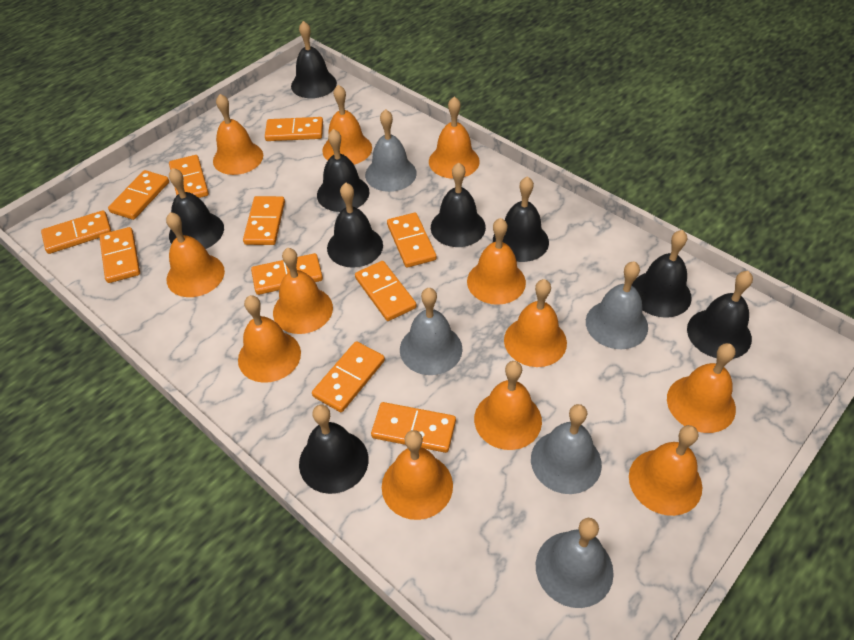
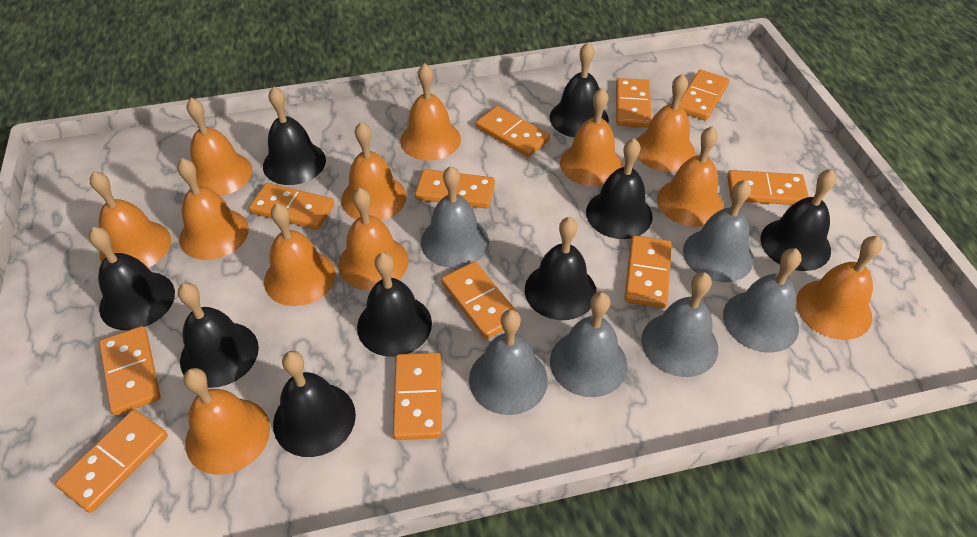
grey bell: [365,109,417,192] [400,288,463,375] [531,404,602,494] [536,518,614,608] [586,261,648,349] = 5 -> [421,166,489,268] [469,309,548,415] [550,292,628,397] [641,272,718,377] [683,180,754,282] [723,248,802,353] = 6

